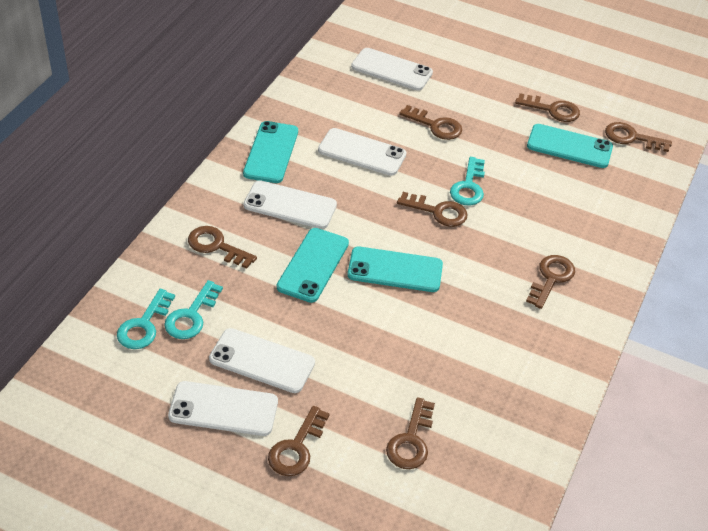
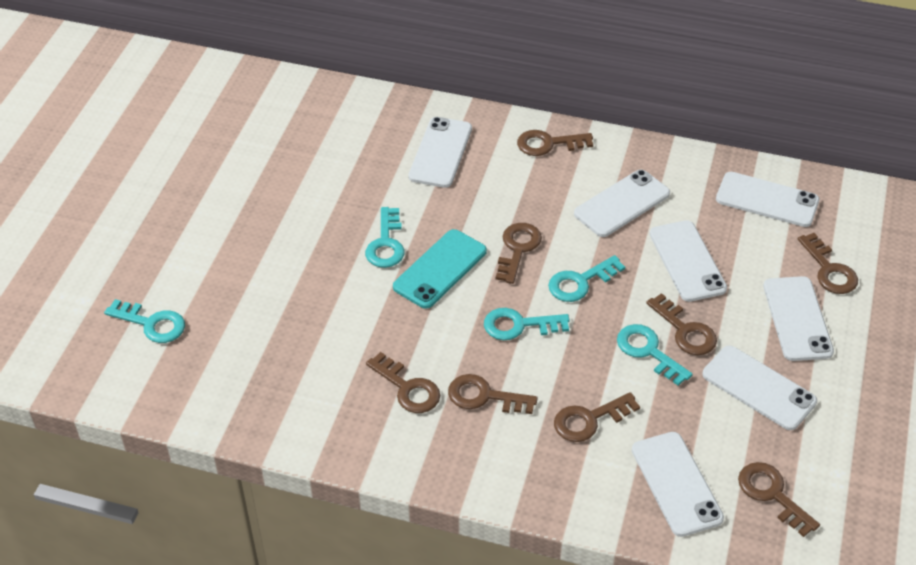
turquoise key: [117,289,175,349] [164,280,223,339] [450,157,485,206] = 3 -> [104,299,185,343] [365,207,405,268] [484,308,569,340] [548,255,625,302] [617,324,693,386] = 5
turquoise phone: [243,121,298,183] [277,228,349,303] [347,247,443,292] [527,124,613,168] = 4 -> [393,229,487,309] = 1
white phone: [168,381,278,436] [209,328,315,393] [244,180,337,229] [318,128,406,176] [351,48,433,91] = 5 -> [409,117,472,188] [574,170,670,237] [632,432,724,537] [650,220,727,302] [702,346,817,430] [716,172,819,227] [763,276,834,361] = 7

